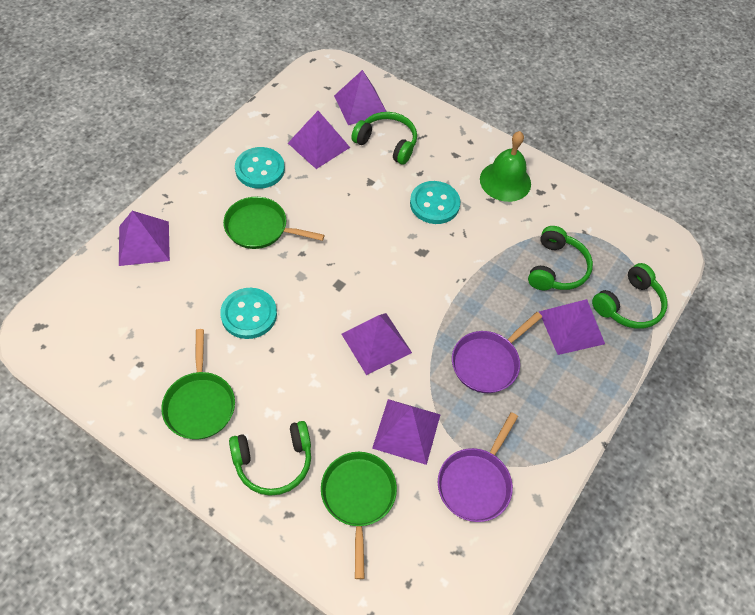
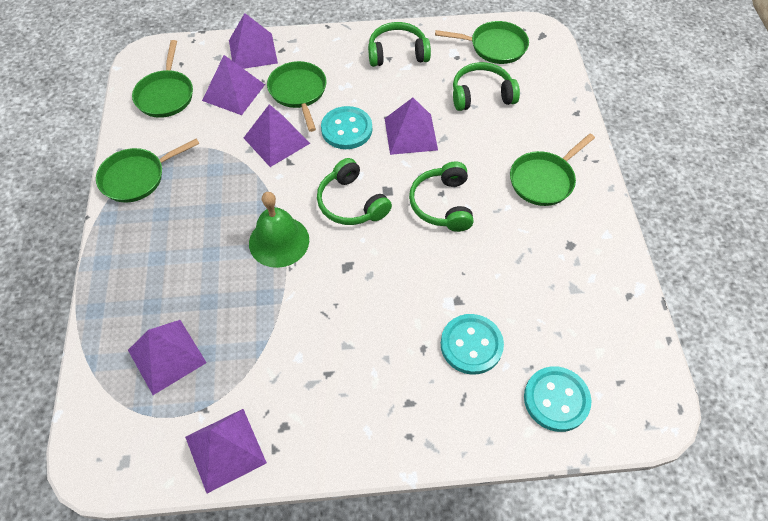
green pan: [161,329,235,439] [223,197,325,249] [321,452,397,579] = 3 -> [96,138,200,203] [132,40,193,118] [267,61,327,132] [435,21,529,64] [510,134,595,206] = 5
purple pan: [438,412,518,522] [452,312,542,393] = 2 -> none = 0

